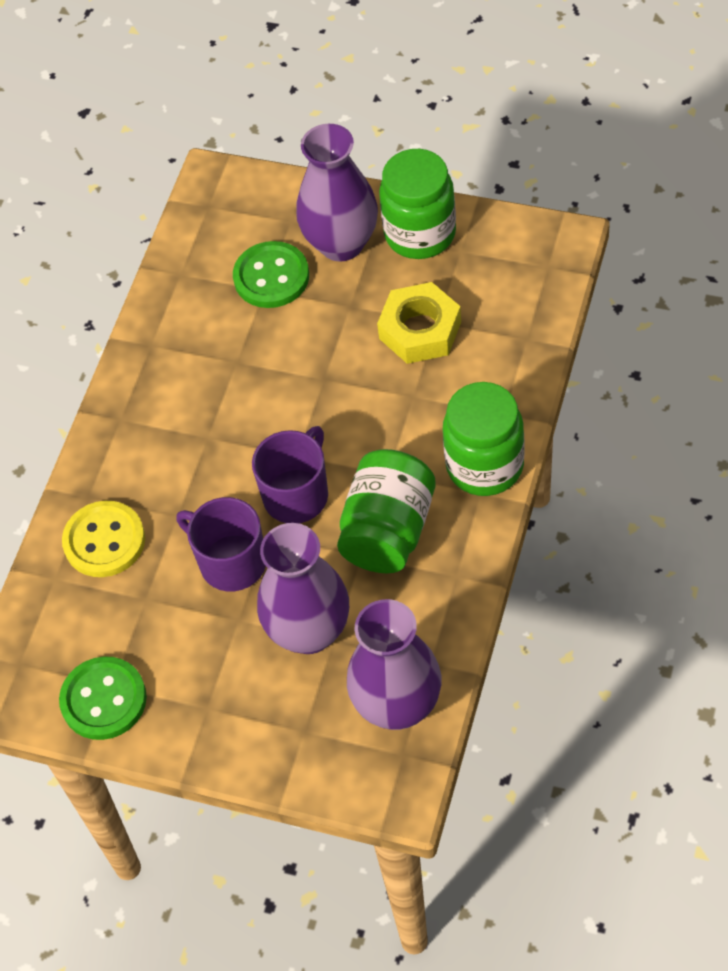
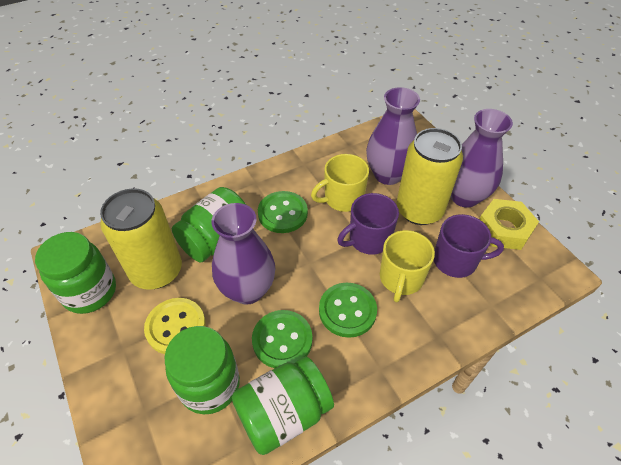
green button: [59,656,147,740] [233,241,309,308] = 2 -> [252,310,312,368] [258,191,308,233] [319,283,377,338] = 3
green jar: [337,449,436,573] [379,149,456,259] [443,382,525,496] = 3 -> [35,232,116,314] [165,326,240,414] [172,187,246,262] [232,356,334,455] = 4
yellow can: none = 0 -> [100,188,182,290] [396,128,463,225] = 2
yellow mug: none = 0 -> [311,154,369,212] [380,230,435,302] = 2

